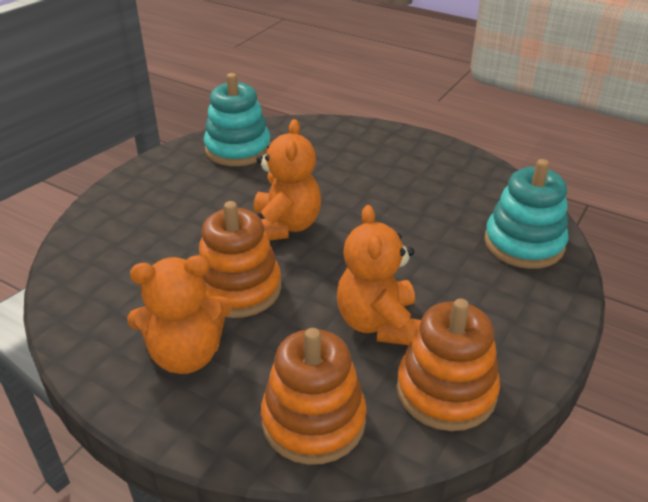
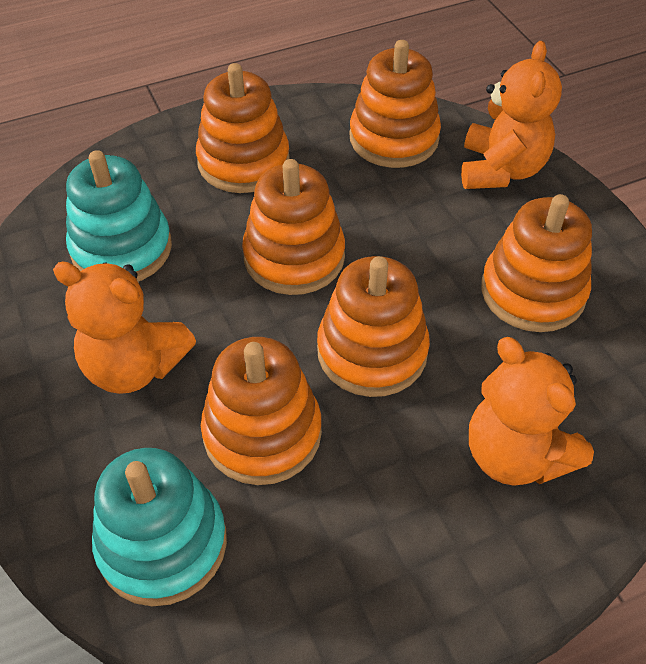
orange stacking toy: [198,201,281,318] [261,328,367,465] [397,298,500,431] = 3 -> [196,63,290,193] [201,337,322,485] [242,159,345,295] [317,256,430,397] [350,40,441,168] [481,194,592,332] = 6

